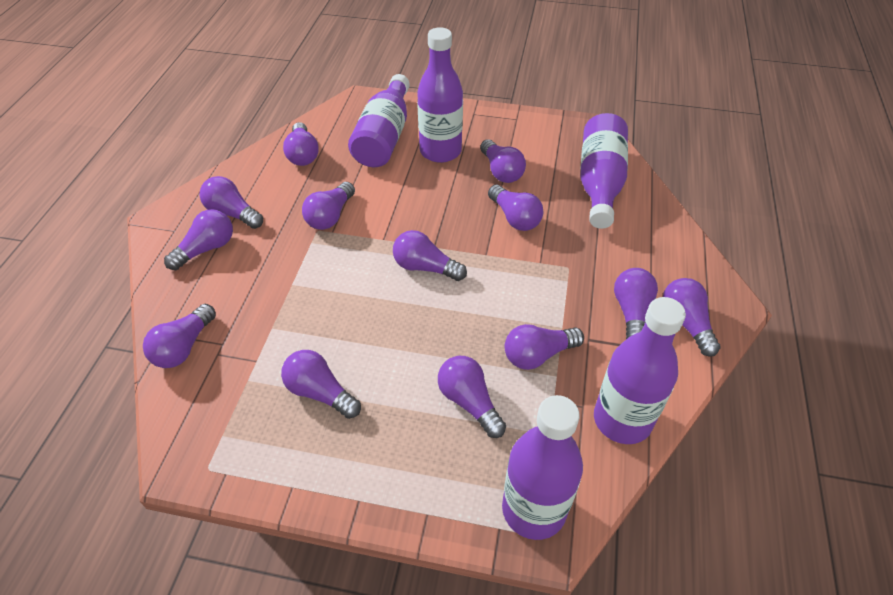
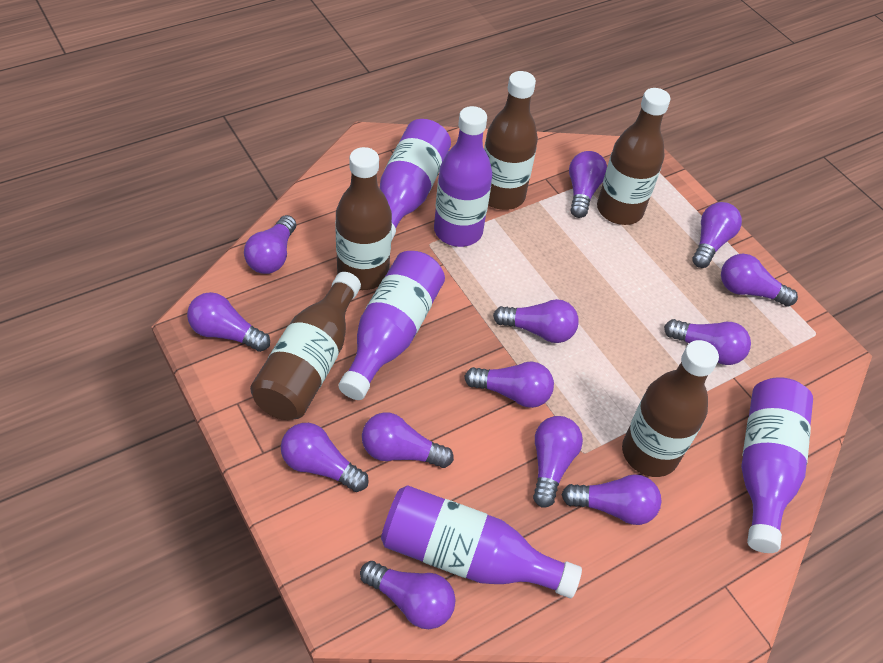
brown bottle: none = 0 -> [250,272,361,420] [335,147,392,290] [484,71,538,210] [597,88,670,225] [622,340,719,477] = 5

